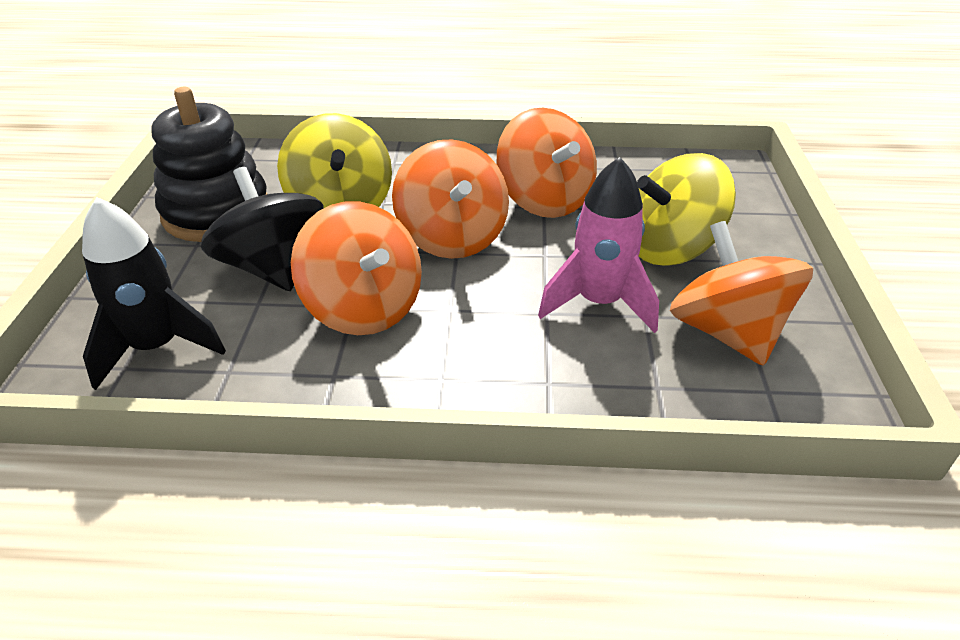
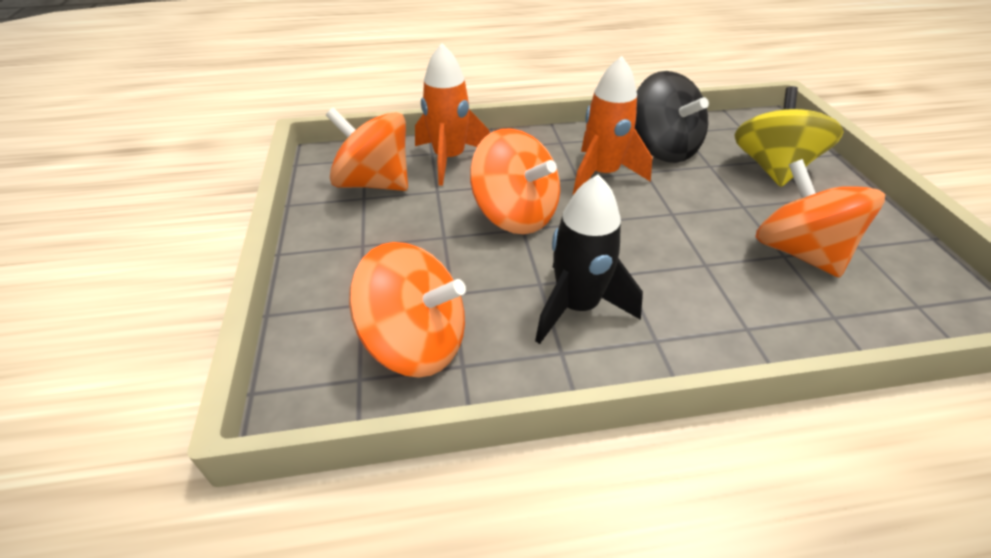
black stacking toy: [151,87,267,242] = 1 -> none = 0
orange rocket: none = 0 -> [415,43,490,186] [573,56,652,195] = 2
pink rocket: [538,157,659,333] = 1 -> none = 0
yellow spinning top: [277,113,392,208] [637,153,736,266] = 2 -> [734,86,844,187] = 1

